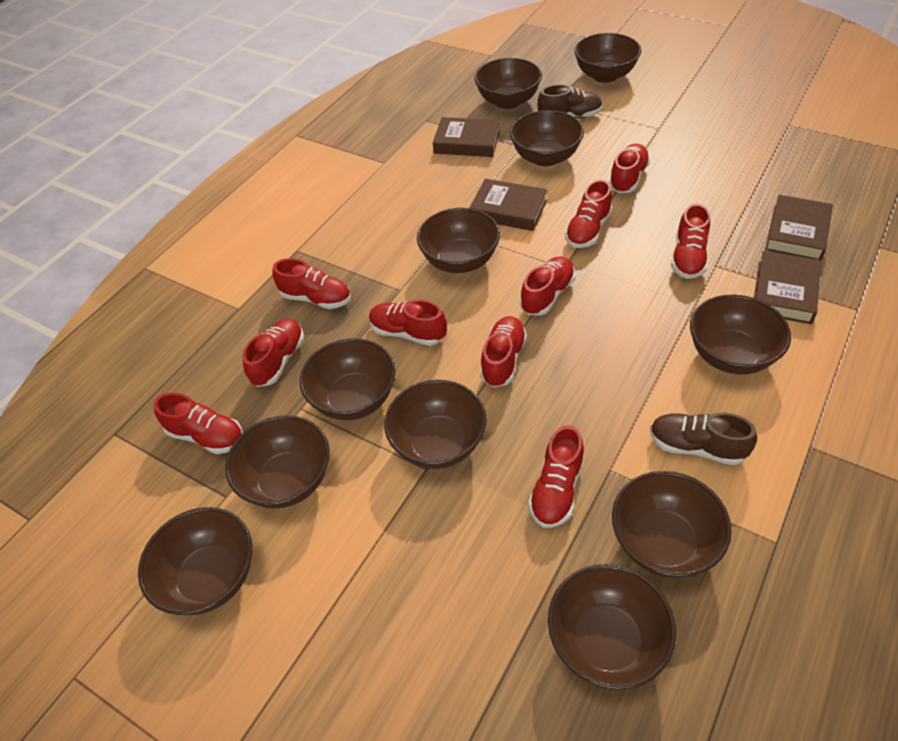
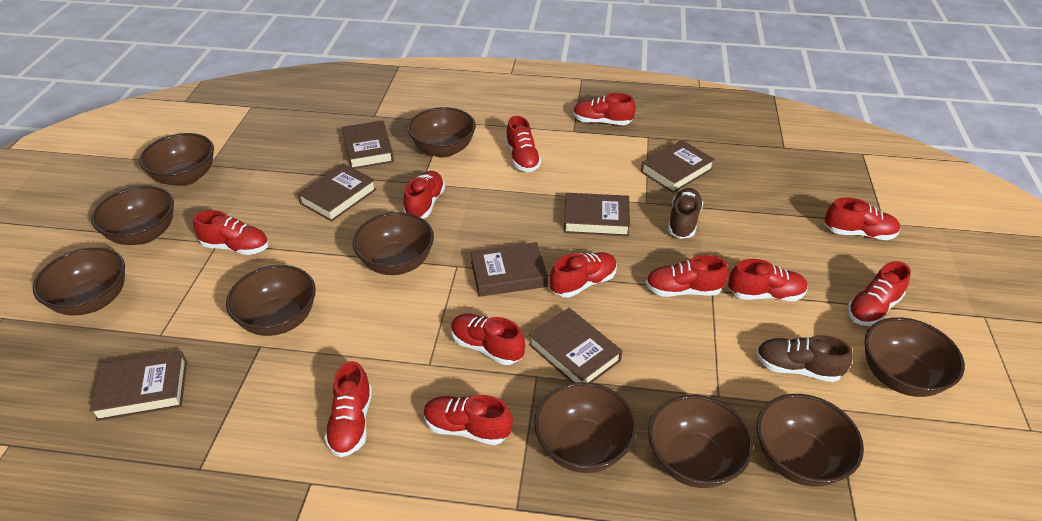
brown book: [433,117,500,157] [469,179,547,231] [754,251,821,324] [765,195,833,261] = 4 -> [89,351,187,421] [298,164,376,222] [342,120,394,169] [470,242,548,297] [529,308,622,383] [564,193,630,236] [641,140,715,193] = 7
brown bowl: [138,507,252,615] [225,415,330,509] [300,338,396,420] [384,380,487,469] [417,208,500,273] [474,58,542,109] [510,110,584,166] [548,564,676,690] [574,33,641,83] [612,471,732,578] [690,295,791,374] = 11 -> [33,247,125,316] [91,186,174,245] [139,133,214,186] [226,265,316,336] [353,212,434,275] [408,107,476,158] [534,382,636,473] [648,395,753,488] [757,394,864,487] [864,317,965,397] = 10
red shoe: [154,393,243,454] [243,319,304,387] [272,258,351,309] [369,300,447,346] [480,316,527,387] [520,256,575,315] [528,425,584,528] [565,179,612,248] [609,144,650,193] [671,203,710,279] = 10 -> [193,210,269,255] [324,361,372,457] [403,171,445,219] [424,395,513,445] [451,314,525,365] [506,116,541,172] [550,252,617,297] [573,93,636,125] [646,255,728,297] [728,259,808,301] [825,197,900,240] [847,261,911,326] = 12

